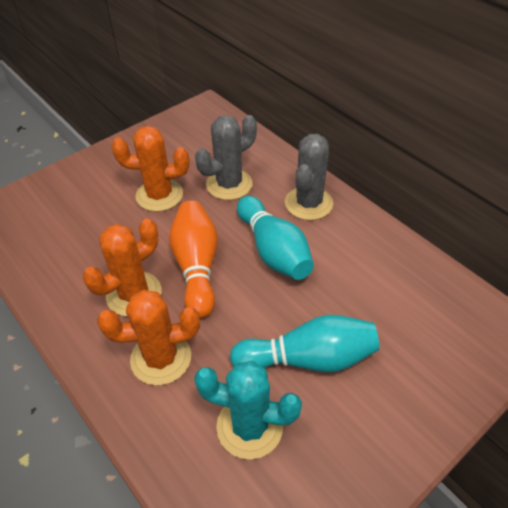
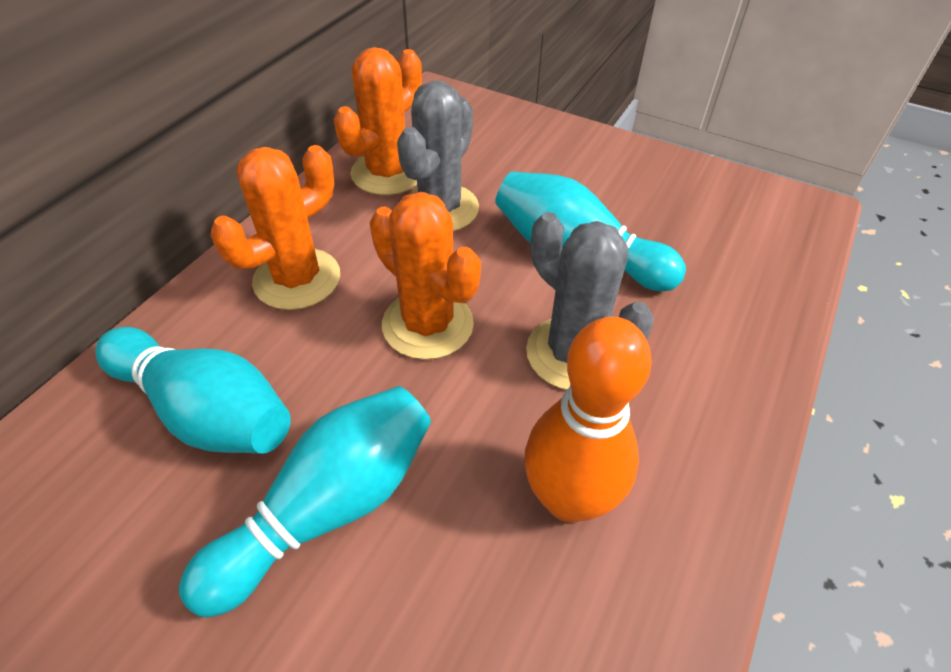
turquoise bowling pin: [230,315,379,372] [237,196,314,280] = 2 -> [95,327,291,454] [179,386,431,618] [495,172,686,291] = 3
turquoise cactus: [194,361,302,459] = 1 -> none = 0

